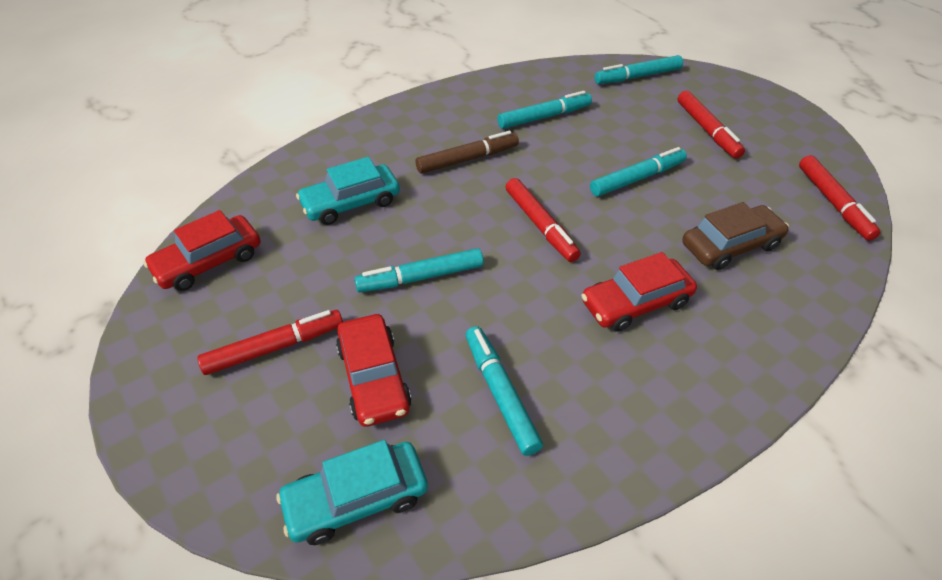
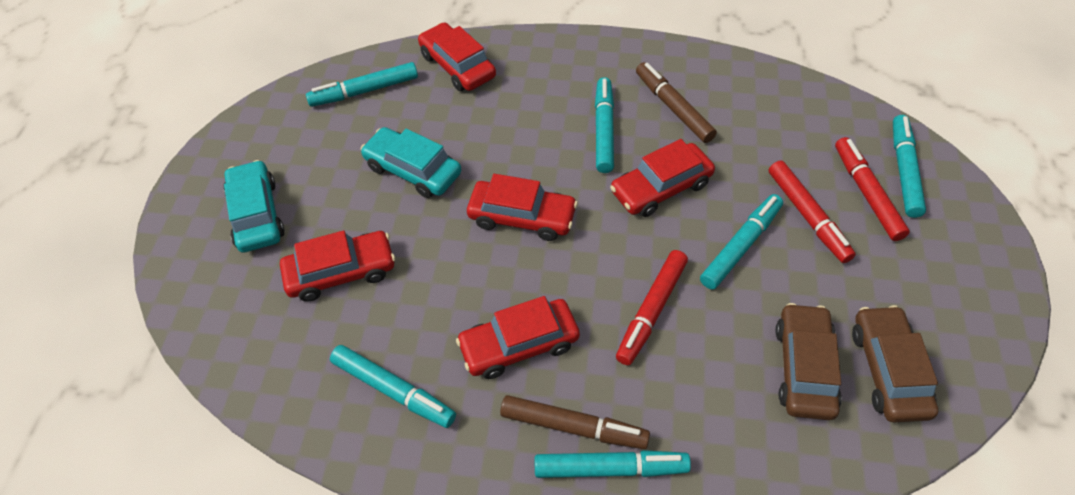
brown car: [682,202,789,270] = 1 -> [775,303,842,420] [852,305,938,422] = 2
brown marker: [415,131,519,173] = 1 -> [500,395,650,449] [636,62,717,143] = 2
red car: [143,210,260,291] [336,314,412,427] [581,252,697,332] = 3 -> [280,230,395,302] [418,22,496,91] [456,296,580,379] [467,174,578,241] [610,139,715,217] = 5
red marker: [197,310,343,375] [506,178,581,262] [678,91,745,159] [799,155,881,241] = 4 -> [616,250,688,365] [769,160,856,263] [835,137,910,241] = 3
turquoise marker: [354,248,484,292] [465,326,543,456] [497,91,592,129] [590,147,687,196] [595,55,683,84] = 5 -> [306,62,418,107] [330,345,456,428] [535,450,691,478] [595,77,614,173] [700,194,783,290] [893,115,926,218] = 6

